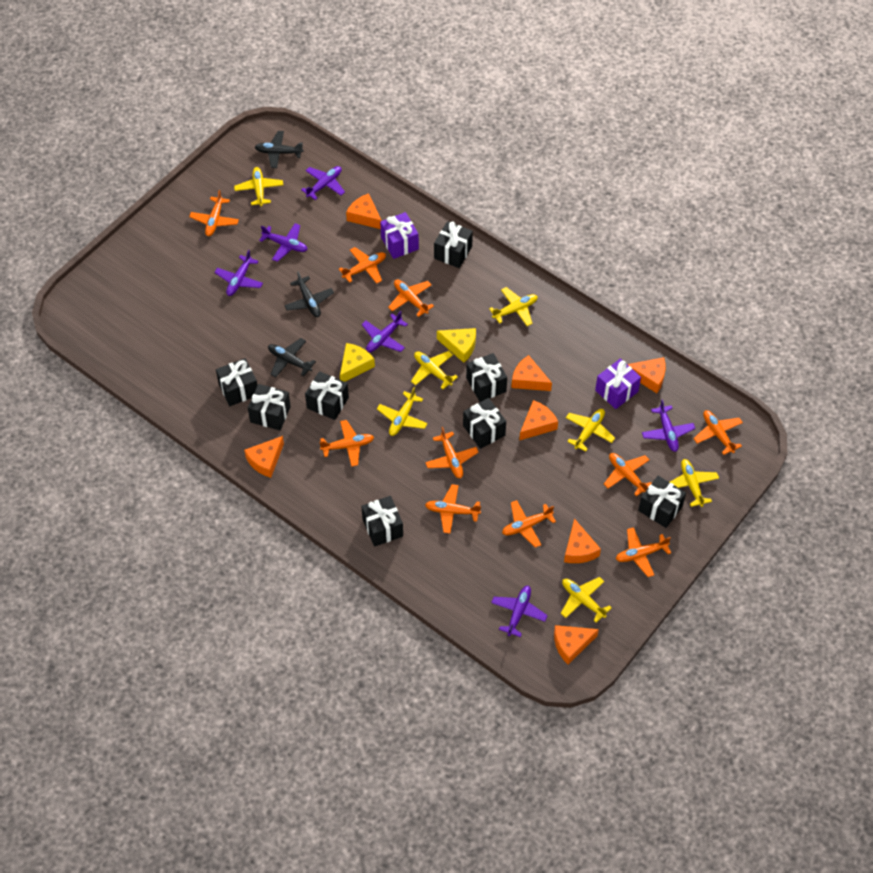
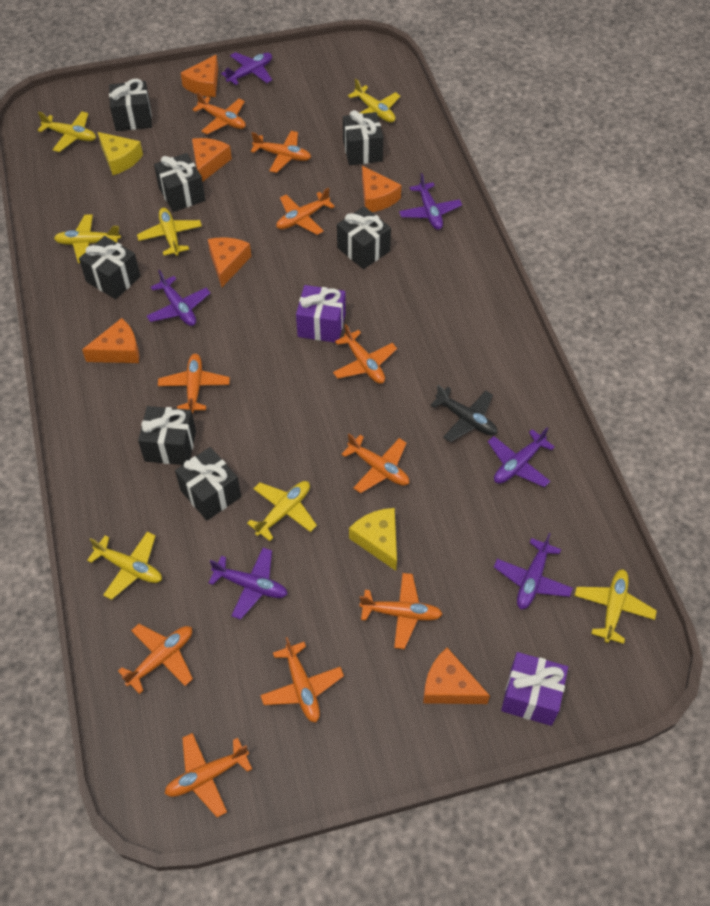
black gift: [216,358,257,406] [248,384,291,430] [305,371,349,420] [361,496,403,547] [434,221,473,268] [463,398,506,449] [466,353,507,402] [638,476,686,528] = 8 -> [79,236,141,299] [109,79,152,131] [138,406,196,465] [154,153,205,212] [175,447,241,520] [337,206,391,269] [343,110,383,165] = 7
black plane: [255,131,304,168] [268,338,316,378] [284,271,334,317] = 3 -> [430,385,497,442] = 1
orange cheese: [244,436,284,478] [346,193,382,229] [511,355,552,391] [519,400,558,440] [554,625,599,665] [564,518,601,563] [627,357,666,393] = 7 -> [82,318,139,363] [181,55,218,97] [192,138,232,181] [208,237,251,287] [362,166,401,212] [423,648,490,704] = 6

